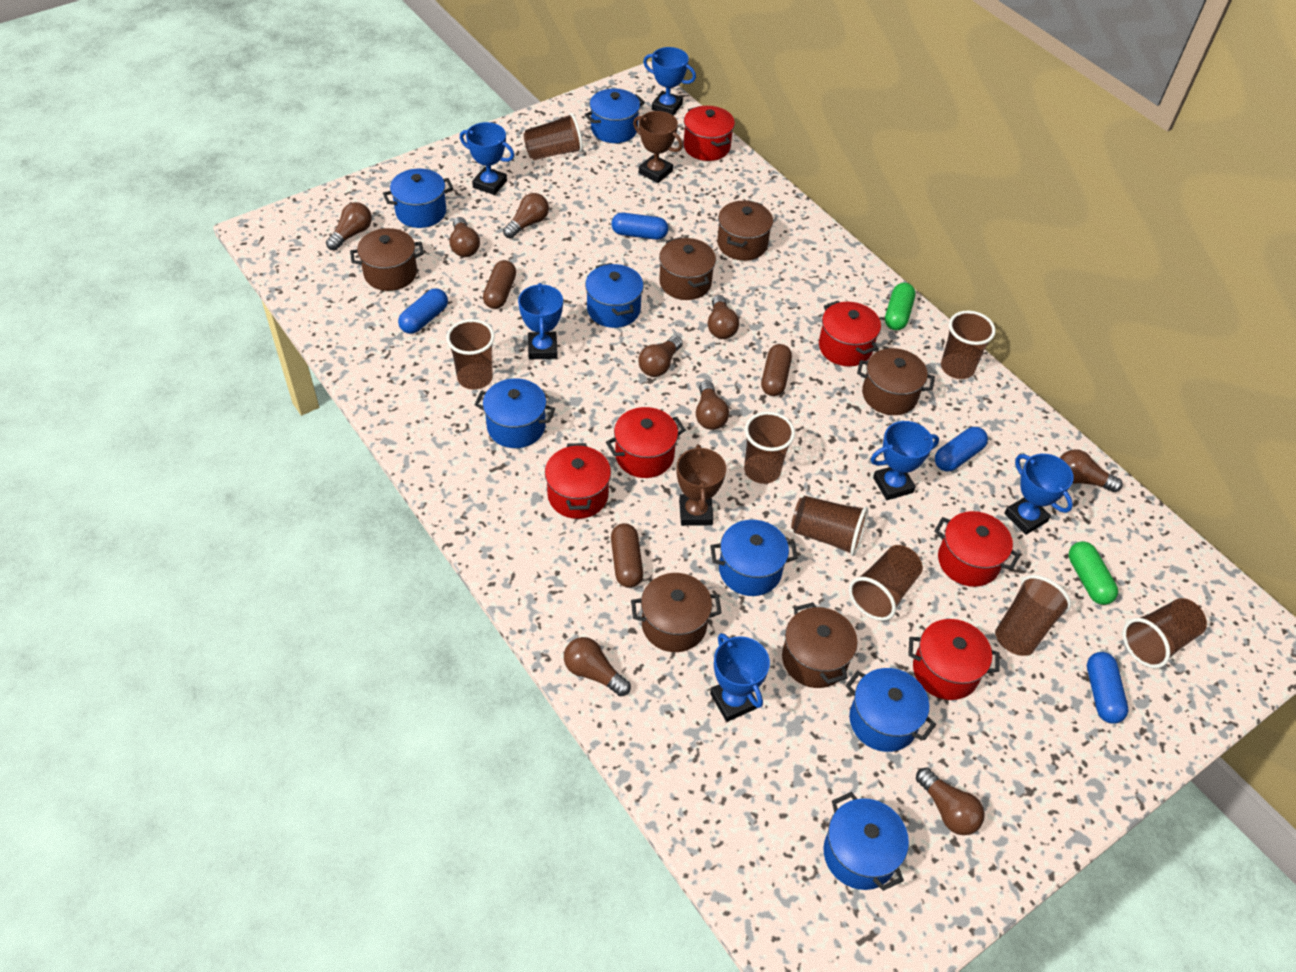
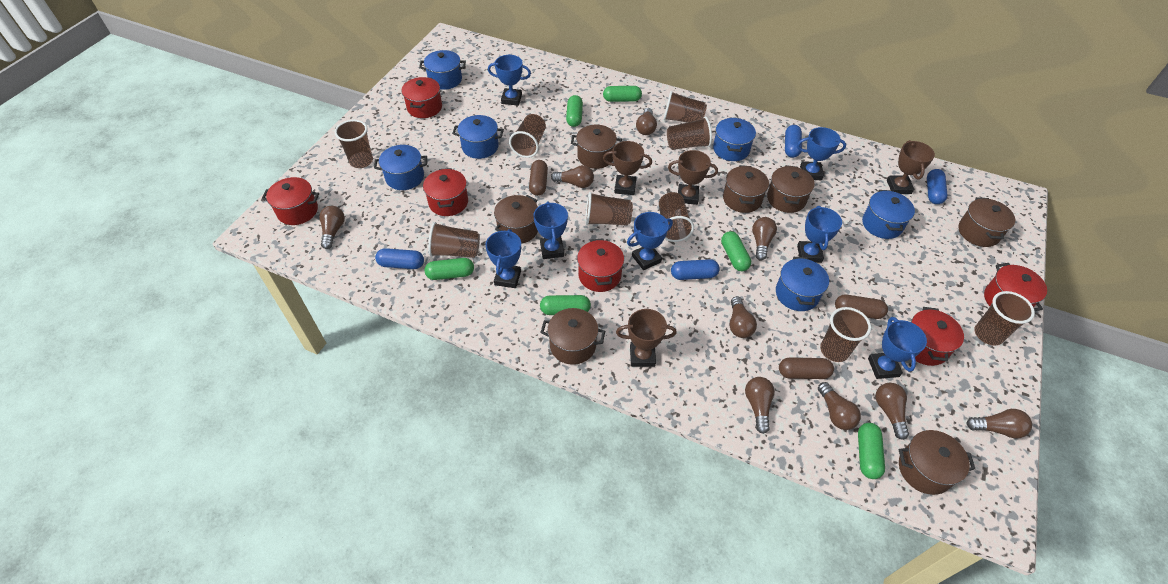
blue pot: [383,169,453,228] [474,378,555,448] [584,88,645,143] [585,263,643,328] [710,520,798,596] [824,792,909,891] [846,668,936,752] = 7 -> [374,145,427,190] [419,50,466,90] [452,115,504,159] [713,117,756,161] [776,257,829,311] [862,190,915,239] = 6
blue trophy: [460,122,515,195] [518,283,563,360] [643,47,696,116] [710,633,770,722] [871,421,939,500] [1004,454,1073,535] = 6 -> [485,229,521,288] [488,55,531,106] [533,201,568,259] [627,212,673,270] [797,127,846,180] [797,206,842,263] [868,317,927,379] = 7
brown cup: [446,319,495,390] [523,113,583,160] [744,411,795,484] [791,496,868,556] [849,545,923,621] [941,311,996,379] [995,575,1071,656] [1122,598,1207,668] = 8 -> [334,120,373,168] [428,222,480,258] [509,114,546,158] [585,192,633,226] [659,192,694,242] [663,91,707,123] [667,116,712,150] [820,307,871,362] [975,291,1035,346] = 9
brown pot: [350,228,424,291] [631,573,722,652] [659,237,716,300] [717,200,773,261] [782,602,858,688] [857,348,935,415] = 6 -> [494,195,538,244] [540,308,605,365] [571,125,622,169] [723,165,769,213] [767,165,815,213] [899,430,975,495] [958,197,1015,247] = 7
brown trophy: [633,111,683,183] [676,445,726,526] = 2 -> [603,141,652,195] [616,309,677,367] [668,150,718,205] [887,140,935,194] = 4
green capsule: [885,283,915,330] [1069,541,1118,605] = 2 -> [425,258,474,280] [540,295,591,315] [566,95,583,127] [603,86,642,102] [721,231,751,271] [858,423,885,479] = 6

